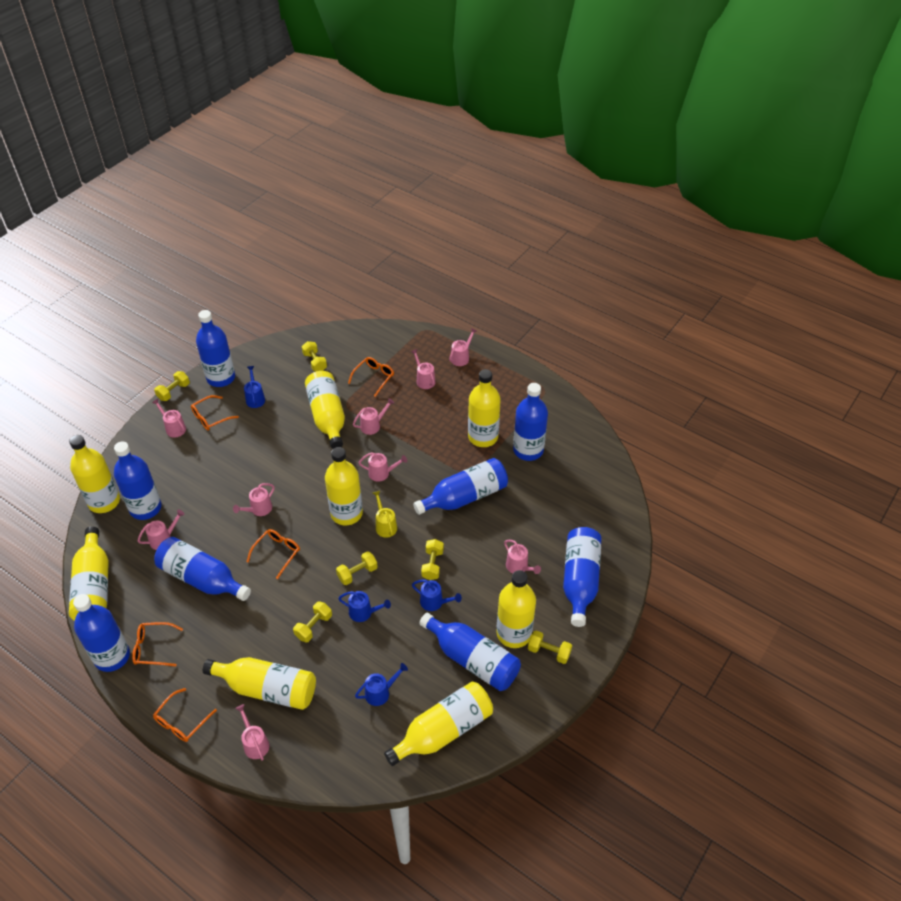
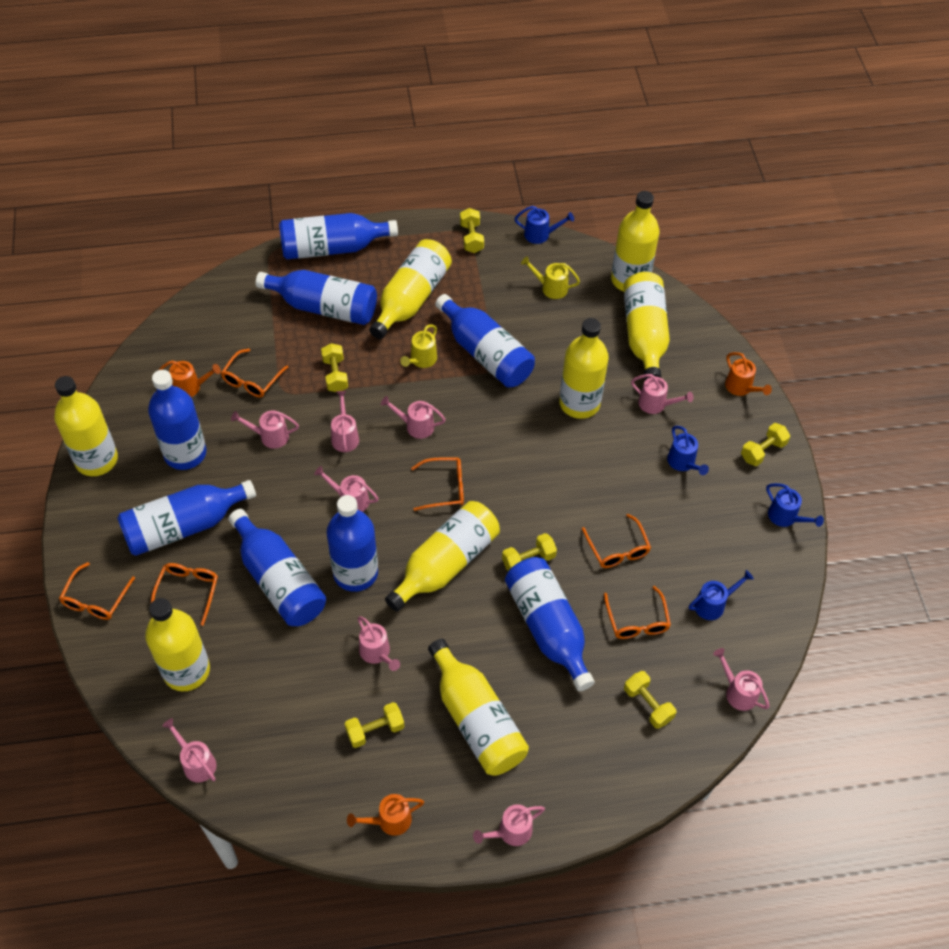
orange glasses: [132,622,183,666] [153,688,217,742] [191,395,239,430] [247,529,300,579] [348,357,394,397] = 5 -> [59,562,135,620] [151,563,218,626] [221,349,288,398] [411,457,464,511] [582,514,651,568] [604,586,671,639] = 6
orange watering can: none = 0 -> [159,361,221,397] [347,794,424,836] [725,352,772,396] = 3
yellow watering can: [373,491,397,538] = 1 -> [400,324,437,368] [521,256,580,299] = 2

